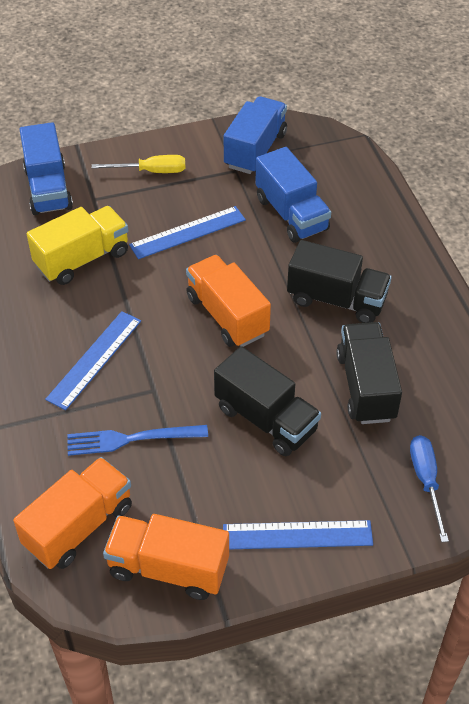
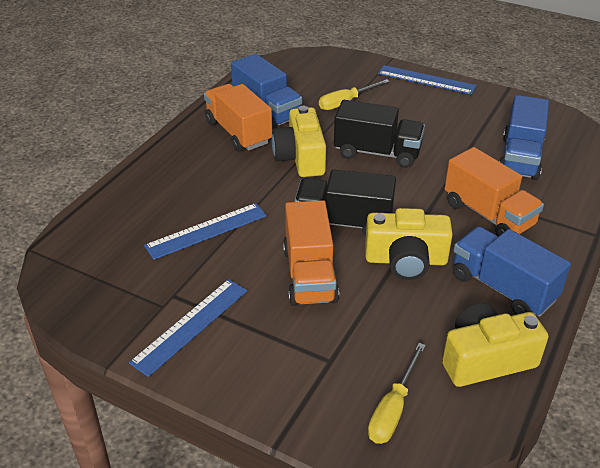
black truck: [214,346,321,456] [287,240,392,323] [336,322,402,424] = 3 -> [294,169,396,237] [334,100,425,168] = 2
blue fork: [67,425,208,456] = 1 -> none = 0
blue screwdriver: [410,435,449,542] = 1 -> none = 0
yellow camera: none = 0 -> [272,106,326,177] [365,208,453,280] [442,303,548,387] = 3
yellow screwdriver: [92,155,185,173] = 1 -> [319,79,390,110] [368,343,426,444] = 2
yellow truck: [27,206,129,285] = 1 -> none = 0

